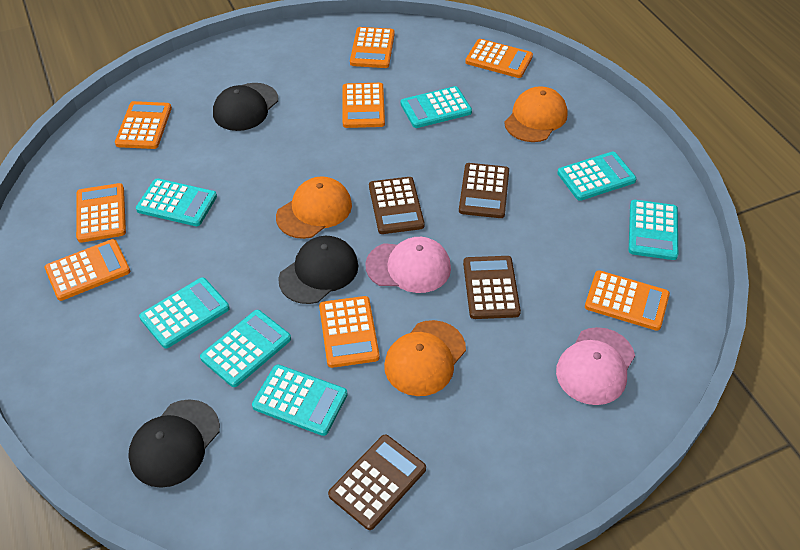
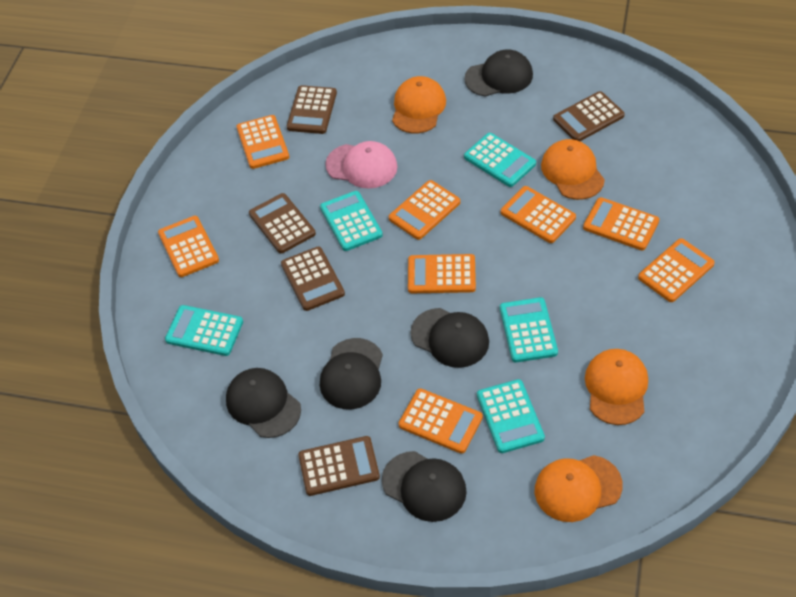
black cap: [128,399,220,488] [213,83,278,131] [278,236,358,304] = 3 -> [226,368,301,438] [320,338,383,409] [382,451,467,522] [410,308,489,368] [465,49,533,97] = 5
brown calculator: [328,435,426,530] [369,177,425,234] [459,163,509,218] [463,256,521,319] = 4 -> [249,193,316,253] [281,247,345,311] [287,85,337,134] [298,436,380,496] [553,91,625,141] = 5
orange cap: [276,176,352,239] [384,320,466,396] [504,86,567,142] = 3 -> [392,76,446,133] [535,455,623,522] [541,139,605,200] [585,349,648,425] = 4
pink cap: [365,237,451,293] [556,327,635,405] = 2 -> [325,141,397,189] = 1
turquoise calculator: [136,178,217,226] [139,277,230,348] [200,310,291,387] [252,365,348,436] [401,86,472,128] [557,152,637,201] [629,200,678,260] = 7 -> [165,305,243,356] [320,191,383,251] [464,133,536,187] [477,379,545,453] [500,297,558,363] = 5

